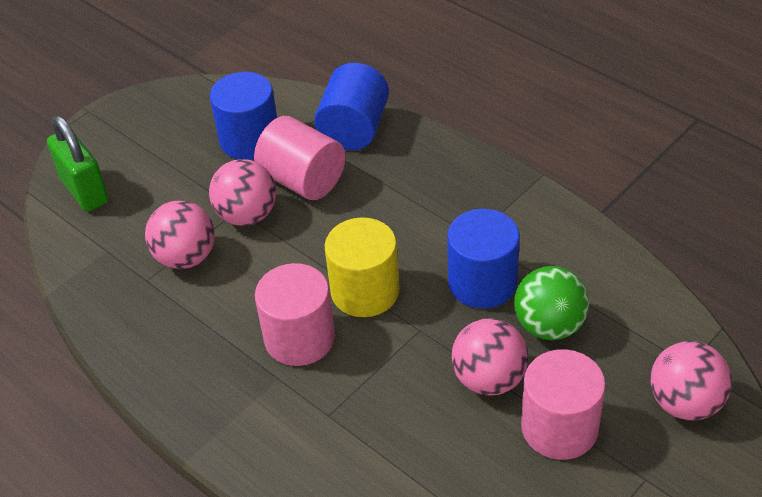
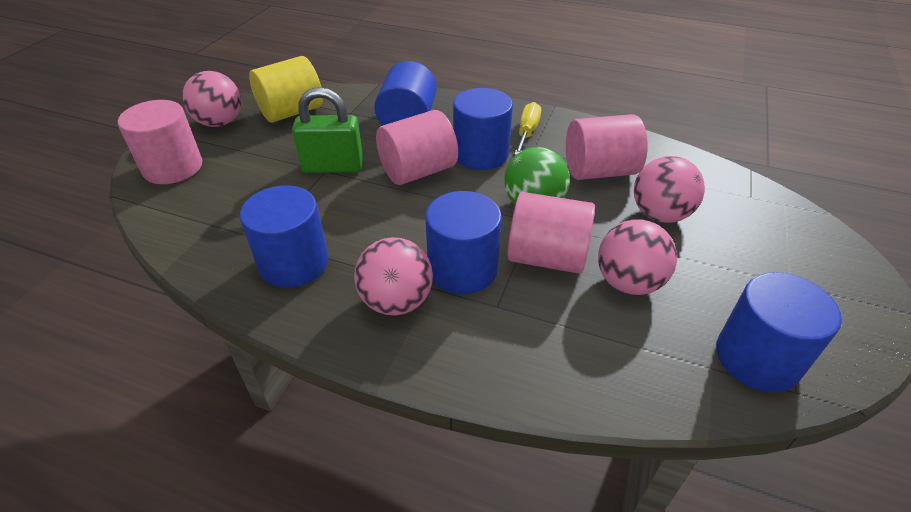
blue cylinder: [210,72,277,160] [314,63,389,150] [447,209,520,309] = 3 -> [240,185,329,288] [374,61,437,126] [425,191,502,294] [453,88,513,170] [716,272,842,392] = 5
pink cylinder: [254,116,346,200] [255,263,335,366] [521,349,606,460] = 3 -> [118,100,202,184] [376,110,458,185] [508,192,595,274] [566,114,648,180] = 4
yellow screwdriver: none = 0 -> [514,102,541,155] = 1

